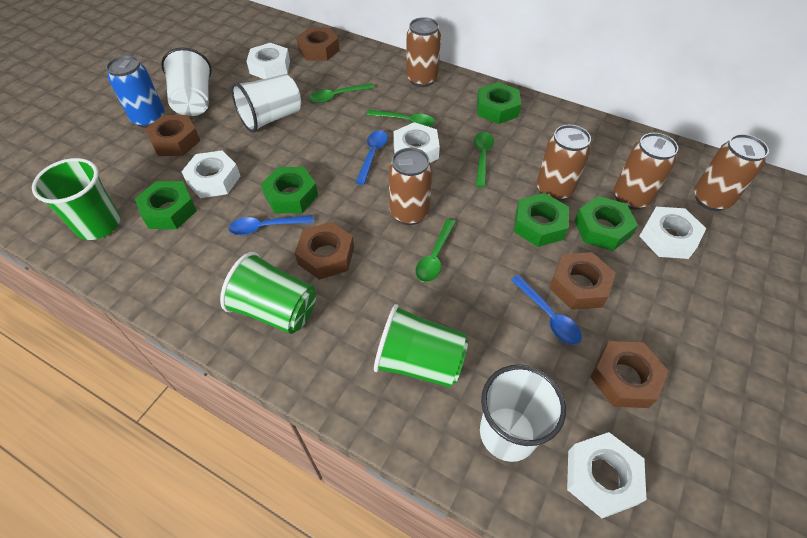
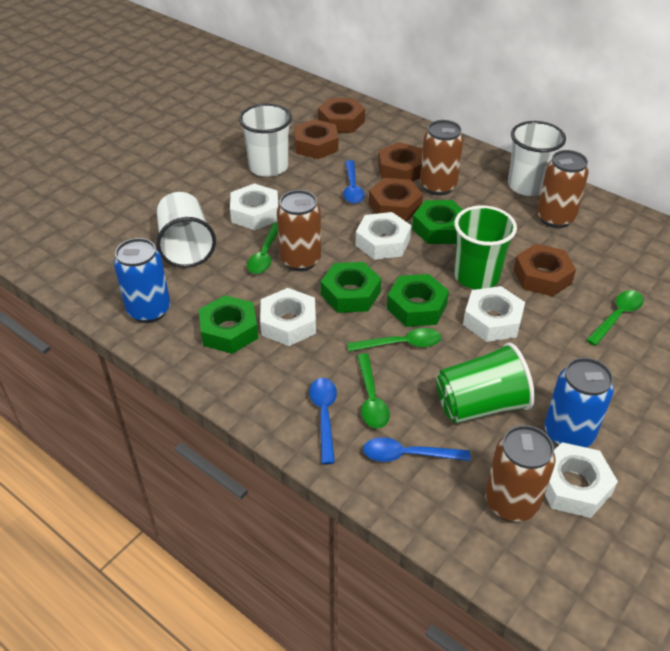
blue can: [106,55,165,128] = 1 -> [114,238,170,323] [544,358,614,447] = 2
brown can: [389,148,432,225] [406,17,441,87] [537,125,591,201] [614,133,678,210] [694,134,769,211] = 5 -> [277,190,321,271] [420,120,463,196] [485,425,556,522] [537,150,589,228] = 4
green cup: [32,158,120,240] [220,252,316,334] [374,304,468,388] = 3 -> [436,343,535,423] [454,205,517,290] = 2
green nut: [135,181,197,229] [261,167,318,213] [477,82,521,124] [514,193,569,247] [575,196,638,251] = 5 -> [199,295,258,354] [321,262,381,313] [387,274,449,327] [412,200,463,244] = 4

